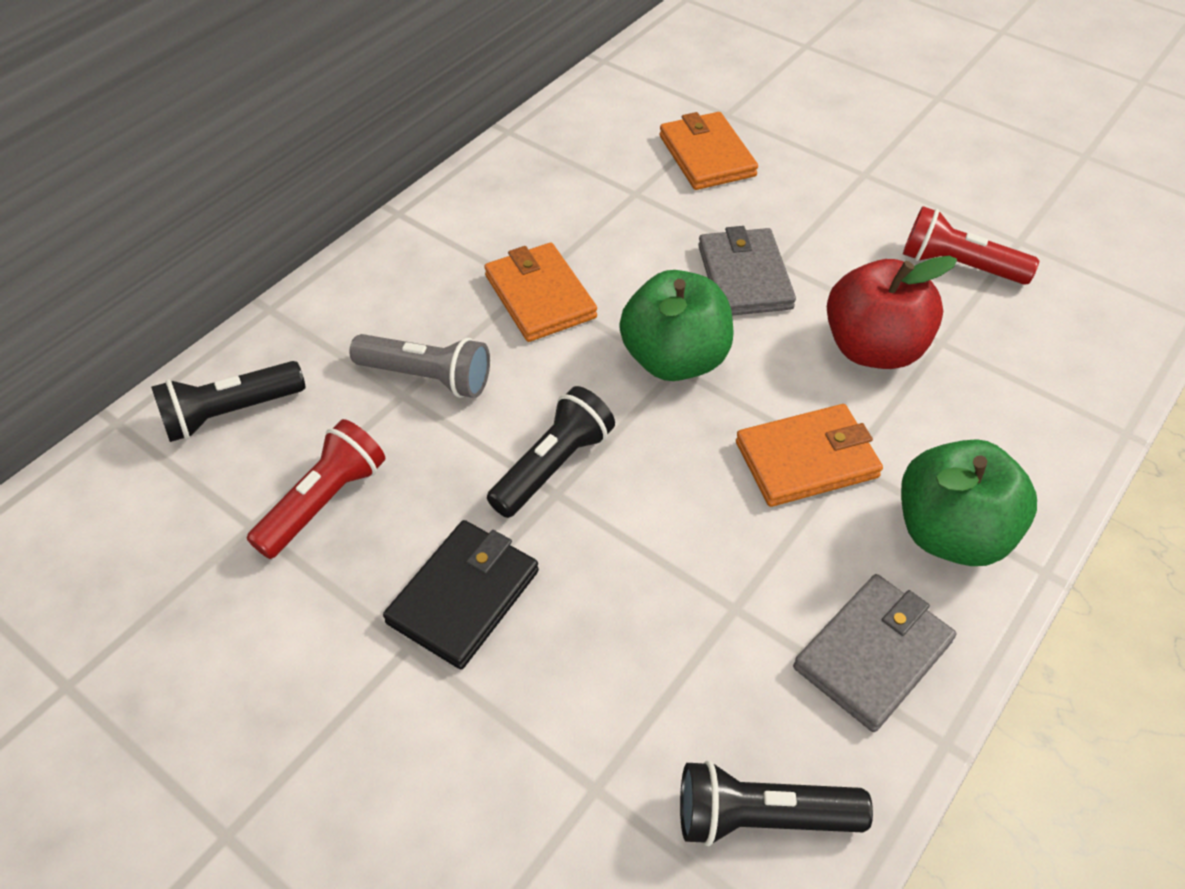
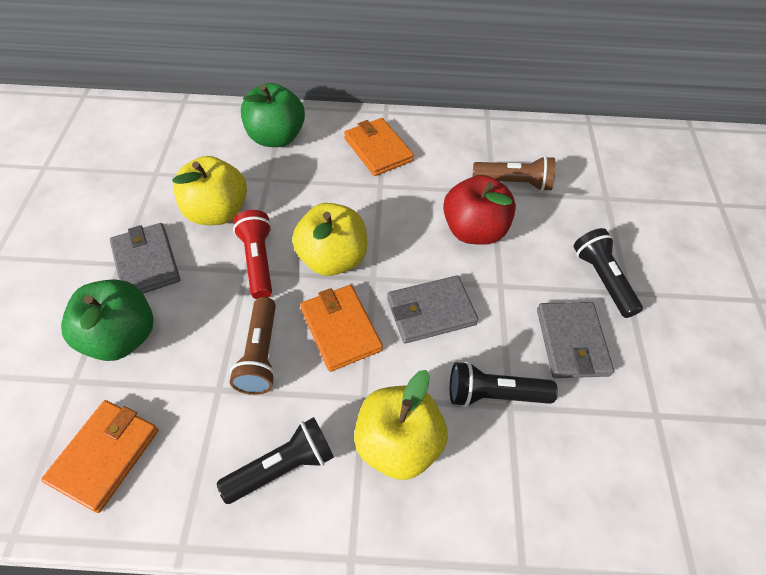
black wallet: [383,520,539,669] = 1 -> none = 0
brown flashlight: none = 0 -> [230,297,276,395] [472,156,556,191] = 2
grey flashlight: [350,334,490,398] = 1 -> none = 0
grey wallet: [698,226,796,316] [793,574,956,732] = 2 -> [110,223,180,294] [387,276,478,343] [537,302,614,378] = 3
red flashlight: [247,419,385,559] [903,206,1039,285] = 2 -> [233,210,272,299] = 1
yellow apple: none = 0 -> [172,156,247,225] [292,203,367,276] [354,370,448,480] = 3

